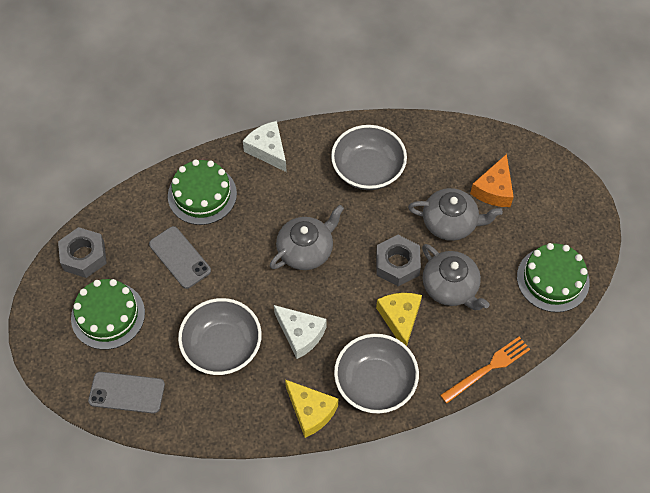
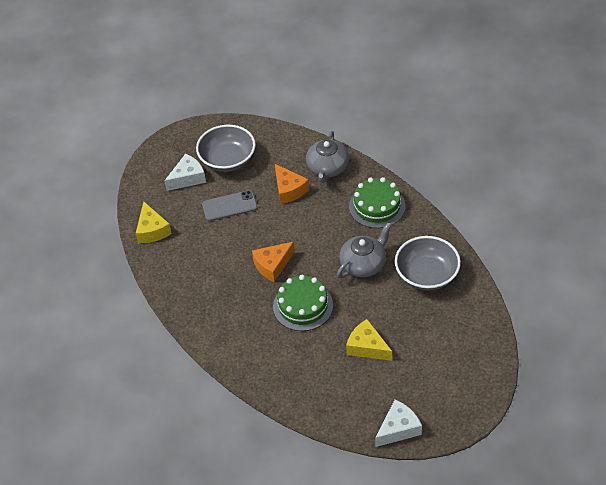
green cake: [71,279,145,350] [168,159,237,225] [517,243,590,312] = 3 -> [273,275,333,331] [349,177,405,228] = 2
grey bowl: [178,298,262,375] [331,125,407,190] [334,334,419,414] = 3 -> [196,125,256,172] [395,236,461,291] = 2
grey nut: [58,227,107,278] [376,235,421,286] = 2 -> none = 0
grey phone: [88,372,165,414] [149,226,211,289] = 2 -> [202,190,258,221] = 1
grey teapot: [270,205,344,270] [408,188,503,241] [422,244,490,310] = 3 -> [306,131,349,183] [337,223,392,278] = 2
orange cheese: [470,154,514,207] = 1 -> [252,241,295,282] [275,164,309,204] = 2
orange fork: [440,337,530,404] = 1 -> none = 0

